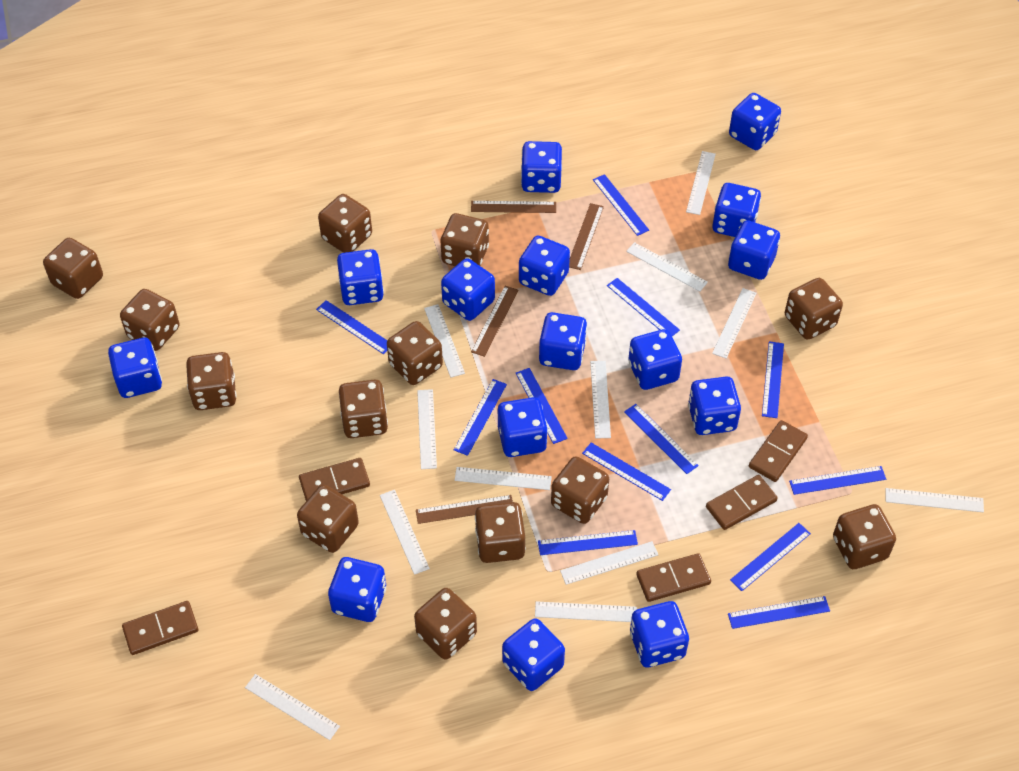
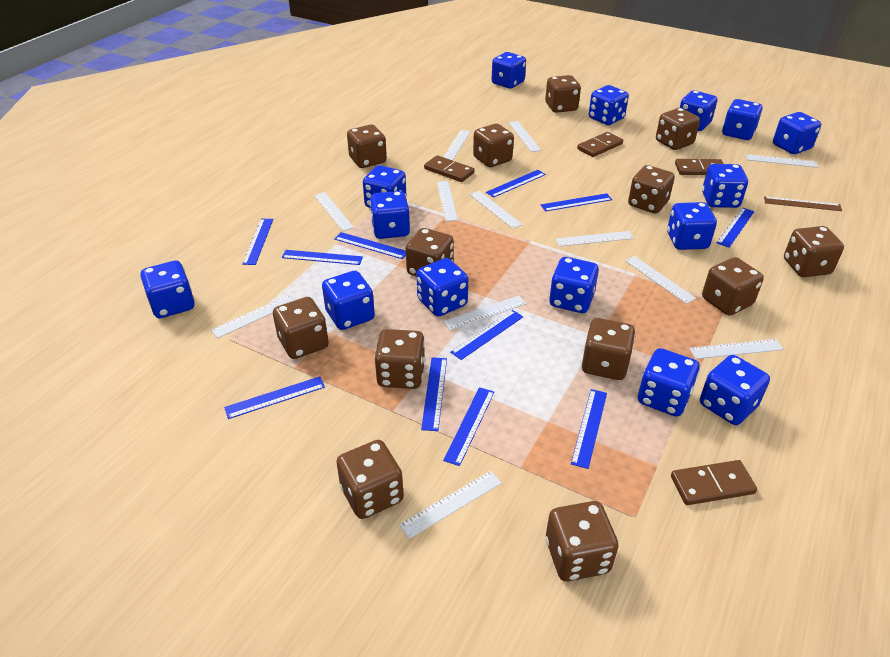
blue ruler: [316,300,387,354] [454,379,507,456] [516,368,568,444] [538,530,638,555] [582,443,671,501] [593,174,649,236] [607,278,680,336] [624,404,699,474] [728,596,830,629] [730,523,811,591] [762,341,784,418] [789,466,886,495] = 12 -> [224,376,325,419] [242,219,273,265] [282,250,363,265] [335,232,406,259] [421,357,447,431] [443,387,495,466] [450,310,523,360] [486,170,546,198] [541,193,612,212] [571,389,607,469] [717,208,754,248] = 11
brown domino: [122,601,198,655] [299,458,370,501] [636,553,711,602] [706,475,778,530] [749,420,808,482] = 5 -> [424,155,474,182] [577,132,623,157] [671,460,757,505] [675,159,724,175] = 4
brown ruler: [416,495,513,524] [471,201,556,213] [471,286,519,357] [569,203,604,270] = 4 -> [764,196,842,211] = 1

